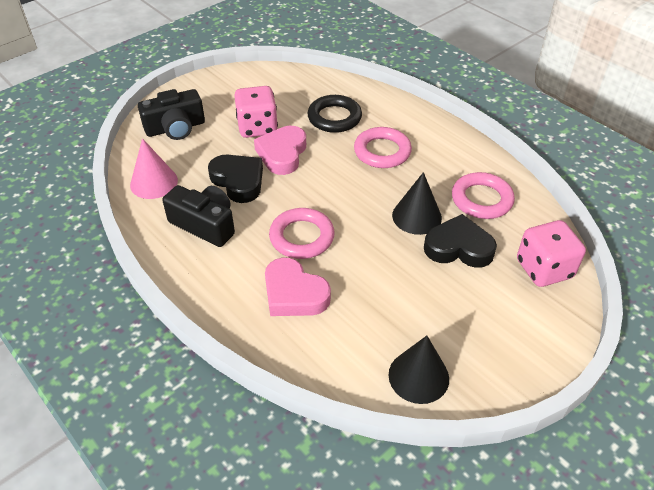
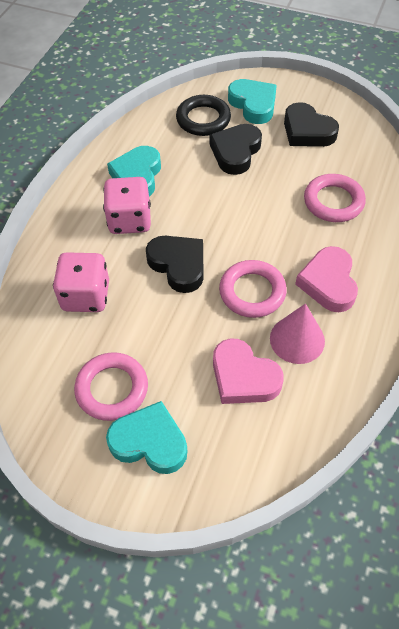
black camera: [138,89,205,140] [162,185,235,247] = 2 -> none = 0
black cone: [388,336,449,404] [392,172,442,235] = 2 -> none = 0
black heart: [208,155,263,203] [424,214,497,268] = 2 -> [146,236,204,293] [210,124,262,175] [284,102,339,147] = 3
turquoise heart: none = 0 -> [106,401,187,474] [107,146,161,196] [228,79,277,124] = 3

